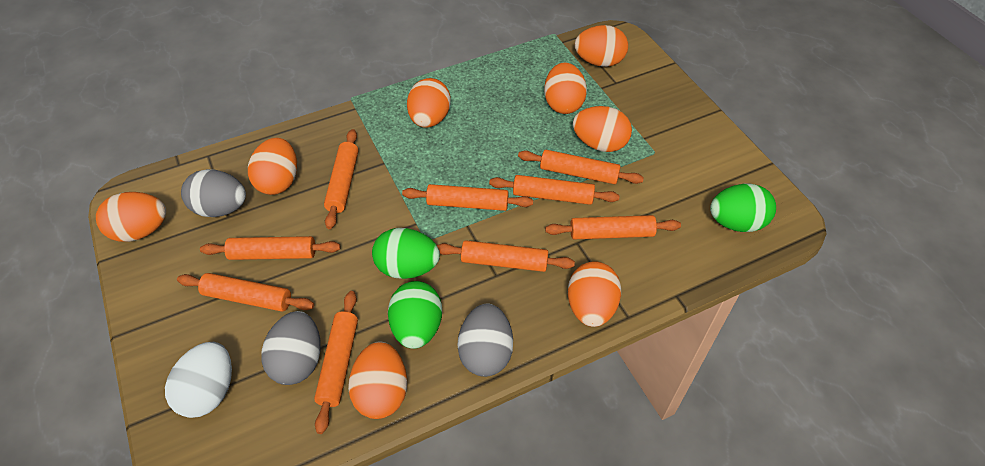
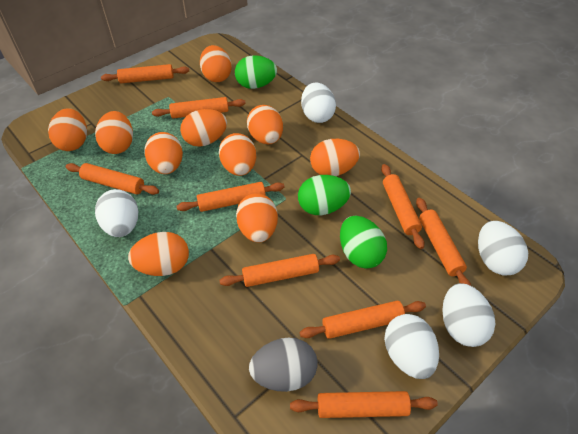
grey egg: [181,169,246,217] [262,311,321,385] [457,303,513,377] = 3 -> [249,338,318,392] = 1
orange egg: [96,192,166,242] [248,137,297,195] [348,341,407,419] [407,78,451,128] [544,62,587,114] [568,261,621,327] [573,106,632,152] [575,25,628,67] = 8 -> [48,108,87,151] [95,111,133,154] [128,232,189,276] [144,132,183,174] [180,109,227,147] [200,45,232,82] [219,133,256,176] [236,193,278,242] [247,105,283,144] [310,139,360,176] = 10
white egg: [165,342,232,418] = 1 -> [95,189,138,237] [301,83,336,123] [384,314,439,379] [443,283,495,347] [478,221,528,275] = 5

